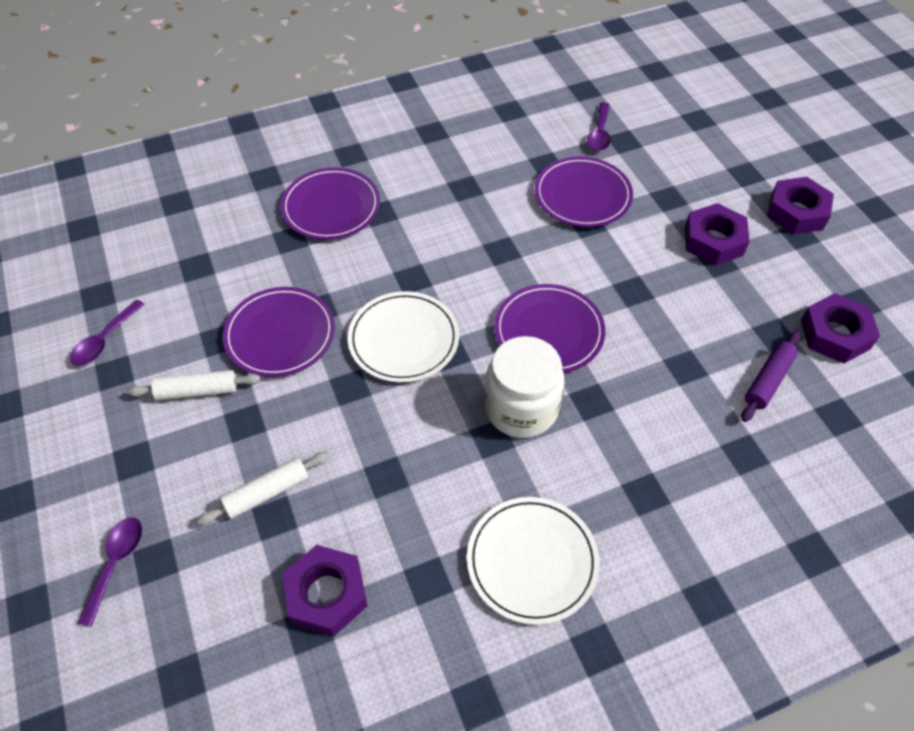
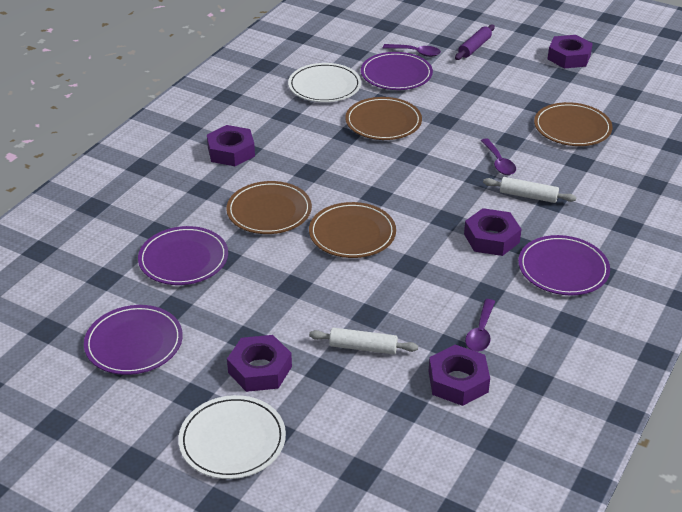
brown plate: none = 0 -> [226,181,312,234] [309,202,396,258] [345,97,422,140] [534,102,612,146] = 4
purple nut: [282,545,367,637] [685,203,750,266] [767,177,834,234] [801,293,880,363] = 4 -> [207,125,255,166] [227,335,292,392] [429,345,490,406] [464,208,522,256] [548,35,593,68] = 5
white jar: [485,336,565,438] = 1 -> none = 0

